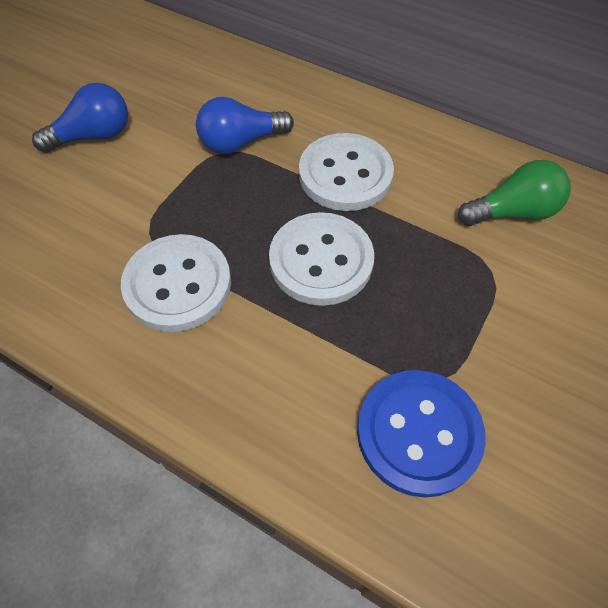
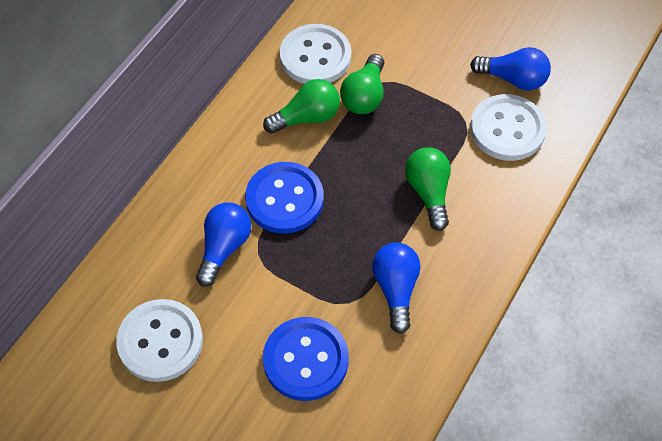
blue button: [357,370,486,498] = 1 -> [245,162,324,234] [263,317,349,401] = 2
blue light bulb: [32,83,128,153] [196,97,294,154] = 2 -> [196,202,251,287] [372,242,420,334] [470,47,551,91] = 3
green light bulb: [458,160,571,226] = 1 -> [263,79,340,134] [340,54,384,114] [405,147,451,231] = 3

